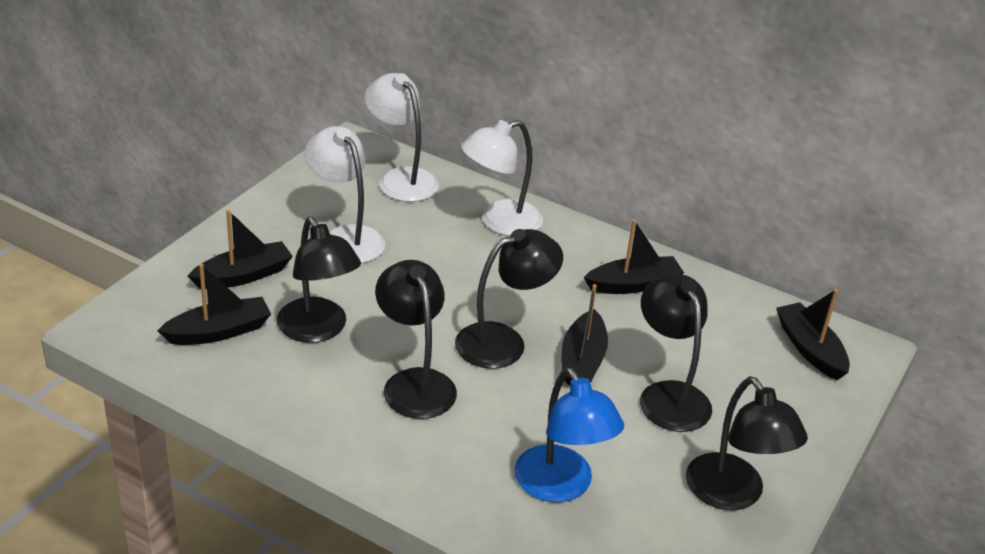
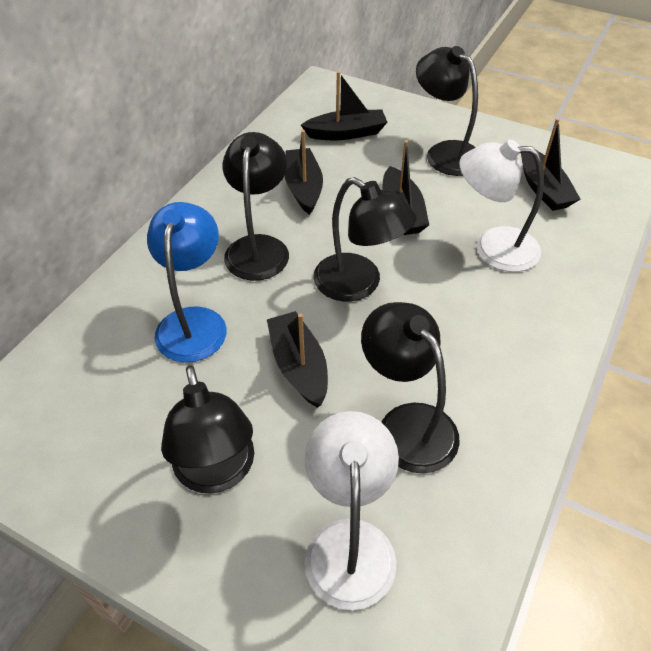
white lamp: [305,126,386,264] [365,73,439,202] [461,120,543,236] = 3 -> [304,411,399,610] [459,140,544,272] = 2

